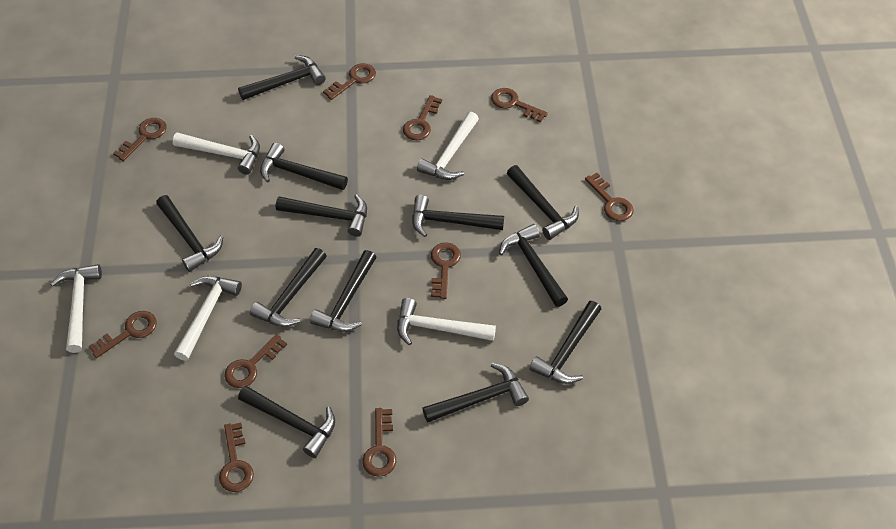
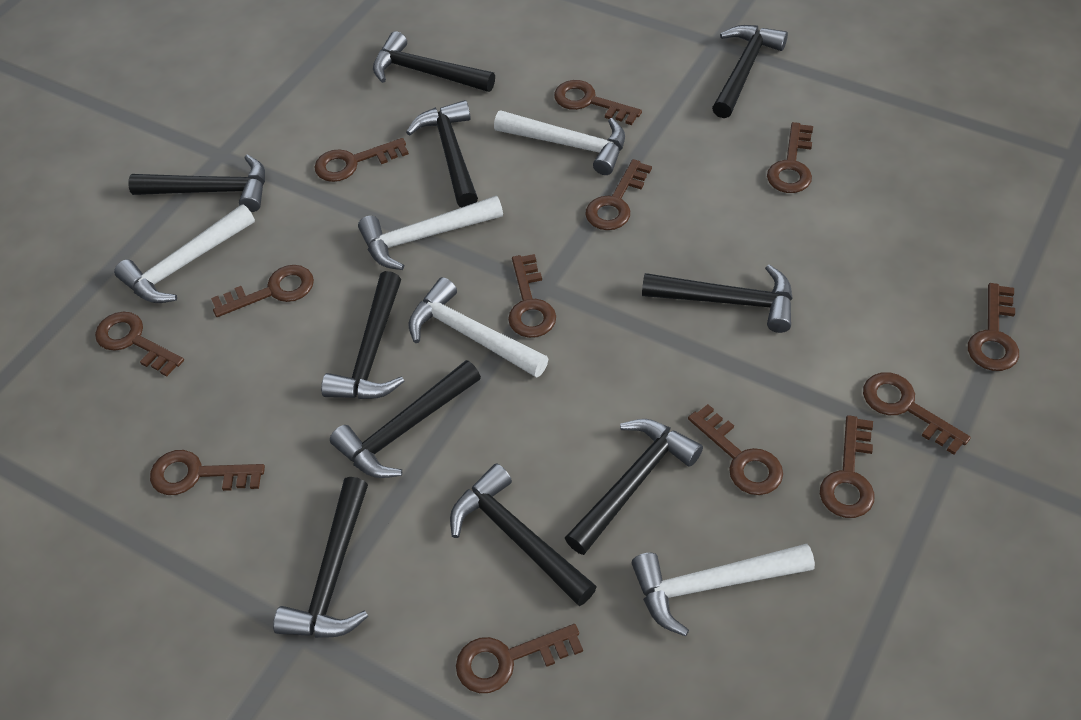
black hammer: [156,195,223,272] [238,55,326,100] [238,386,335,458] [250,248,326,327] [260,143,348,190] [276,194,367,237] [310,250,376,332] [412,195,504,237] [422,363,529,423] [499,224,568,307] [507,165,579,240] [530,301,601,384] = 12 -> [128,154,265,212] [273,477,368,638] [321,271,404,399] [330,360,481,478] [373,31,495,92] [406,100,478,207] [450,464,597,606] [565,419,703,555] [642,265,793,333] [712,25,788,118] = 10
brown key: [89,311,157,358] [113,118,166,161] [219,423,254,492] [224,334,287,388] [323,63,376,100] [362,408,396,477] [403,95,442,140] [431,242,461,299] [491,88,548,122] [585,173,633,221] = 10 -> [95,312,184,377] [150,450,265,495] [211,265,314,317] [314,138,409,182] [456,624,583,693] [508,254,556,338] [554,80,642,125] [585,159,652,230] [688,404,783,495] [767,122,813,193] [820,415,875,518] [863,372,971,455] [968,283,1019,371] = 13

